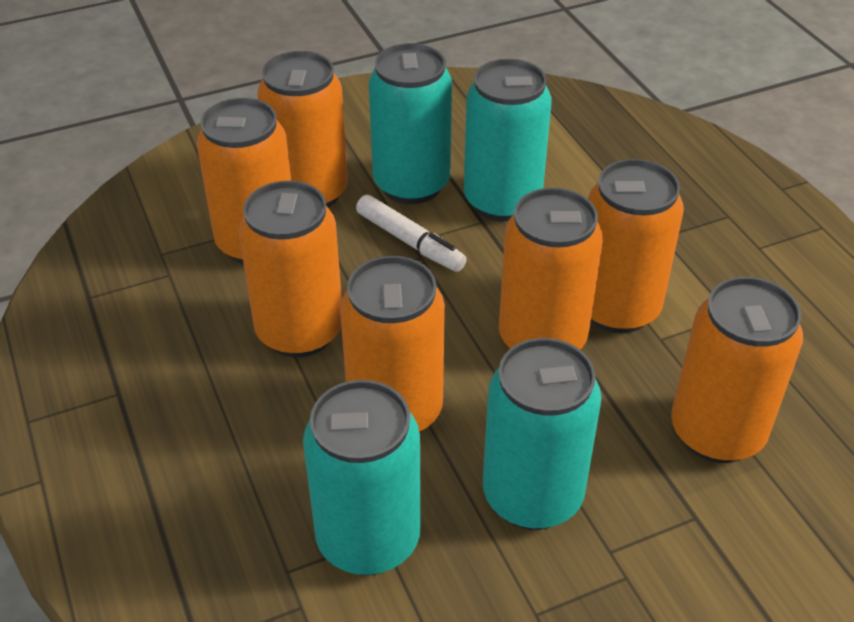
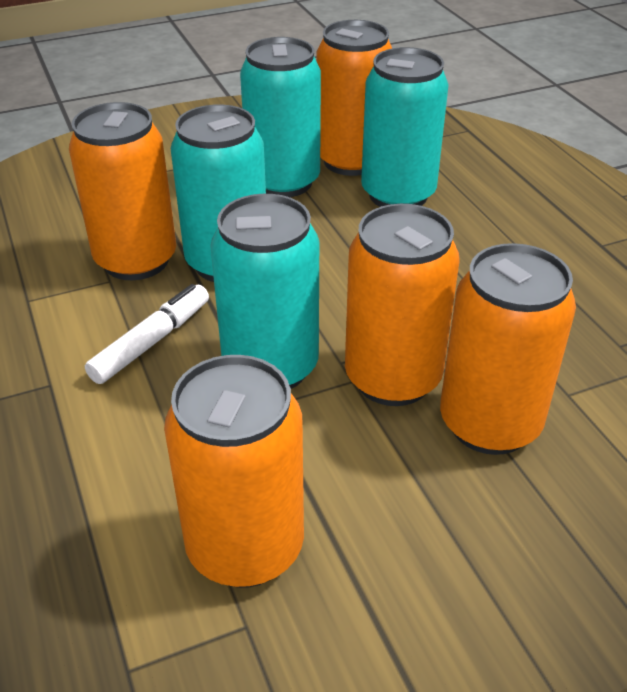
orange can: [197,98,291,264] [238,181,342,357] [257,51,348,208] [340,256,445,433] [499,188,603,349] [588,159,684,333] [671,277,803,463] = 7 -> [69,102,176,280] [164,355,304,588] [316,20,392,176] [345,204,460,406] [440,243,576,455] = 5

